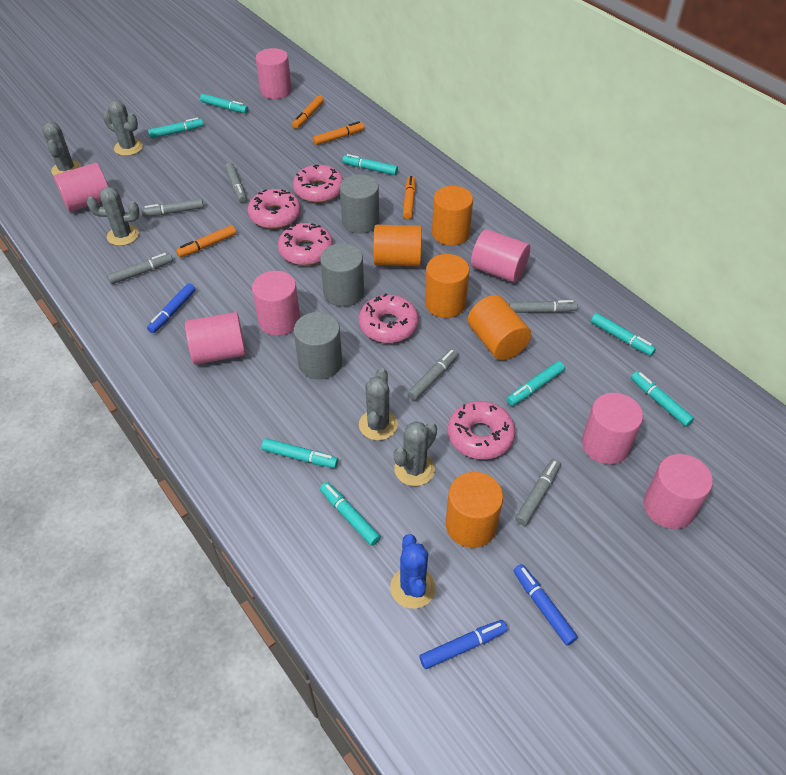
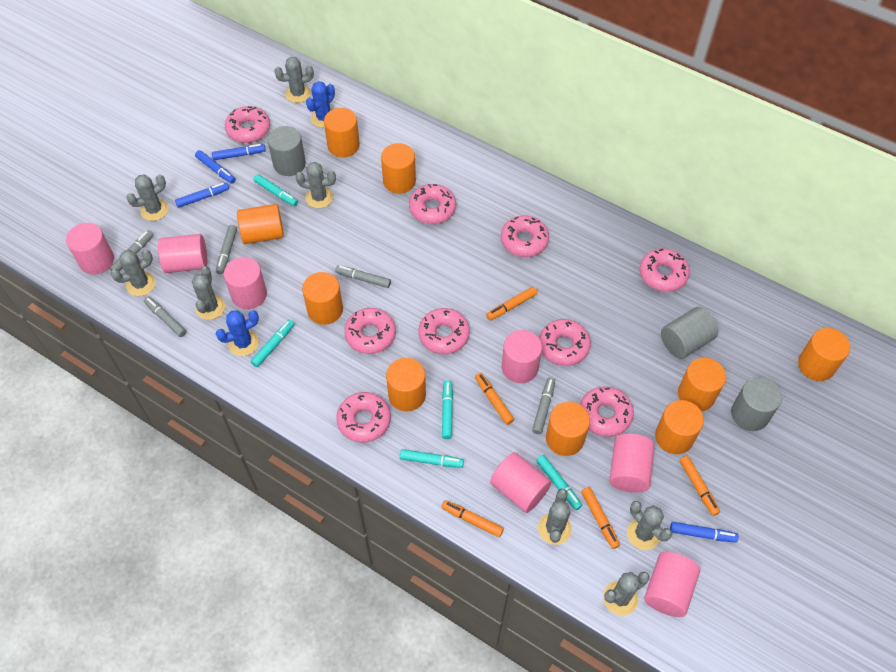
blue cactus: [390,534,436,609] = 1 -> [216,310,259,356] [306,81,335,128] = 2
blue marker: [147,283,196,333] [419,620,507,669] [514,564,578,645] = 3 -> [175,183,229,208] [195,150,236,184] [212,144,266,160] [670,522,739,543] = 4
grey cactus: [42,122,81,175] [87,187,140,246] [103,100,143,156] [359,368,398,441] [394,421,437,486] = 5 -> [111,250,156,296] [126,174,168,221] [192,266,225,320] [274,57,314,103] [295,162,336,208] [538,489,572,545] [603,572,650,616] [627,501,672,550] = 8
grey marker: [107,253,173,284] [141,198,204,217] [225,163,247,203] [407,349,458,400] [509,300,578,313] [515,459,561,526] = 6 -> [110,230,153,271] [144,297,186,337] [216,225,237,274] [335,265,391,288] [532,378,555,434] = 5
orange cylinder: [373,225,422,266] [425,254,469,318] [432,186,473,246] [446,472,503,548] [468,295,531,360] = 5 -> [237,204,284,244] [302,272,343,325] [324,108,360,158] [381,143,416,194] [386,358,426,411] [546,402,590,456] [655,400,704,454] [678,358,726,411] [798,328,850,381] = 9
orange marker: [176,225,236,257] [292,96,324,129] [313,121,364,145] [403,176,416,220] = 4 -> [441,500,504,537] [475,372,514,425] [486,287,537,320] [581,487,620,549] [680,456,720,516] = 5
pink donut: [248,189,301,229] [278,223,333,265] [293,165,344,203] [359,293,419,343] [448,401,515,459] = 5 -> [225,106,270,143] [336,392,391,443] [344,308,396,354] [409,184,456,224] [418,308,470,354] [501,215,549,257] [539,319,591,366] [580,386,634,437] [640,248,690,292] = 9
turquoise marker: [148,118,204,139] [200,94,248,113] [261,438,338,468] [320,482,381,546] [343,154,398,175] [507,361,565,406] [591,313,656,356] [631,371,694,427] = 8 -> [251,320,295,367] [254,174,298,206] [400,449,464,468] [442,380,453,439] [536,455,582,510] = 5

